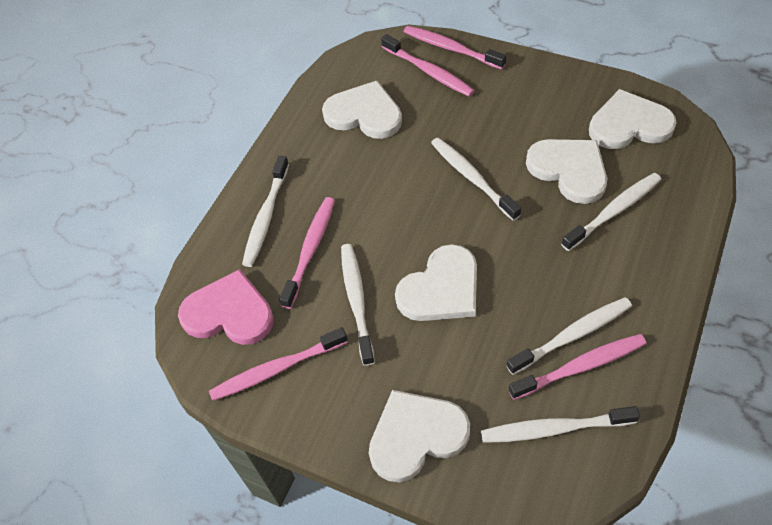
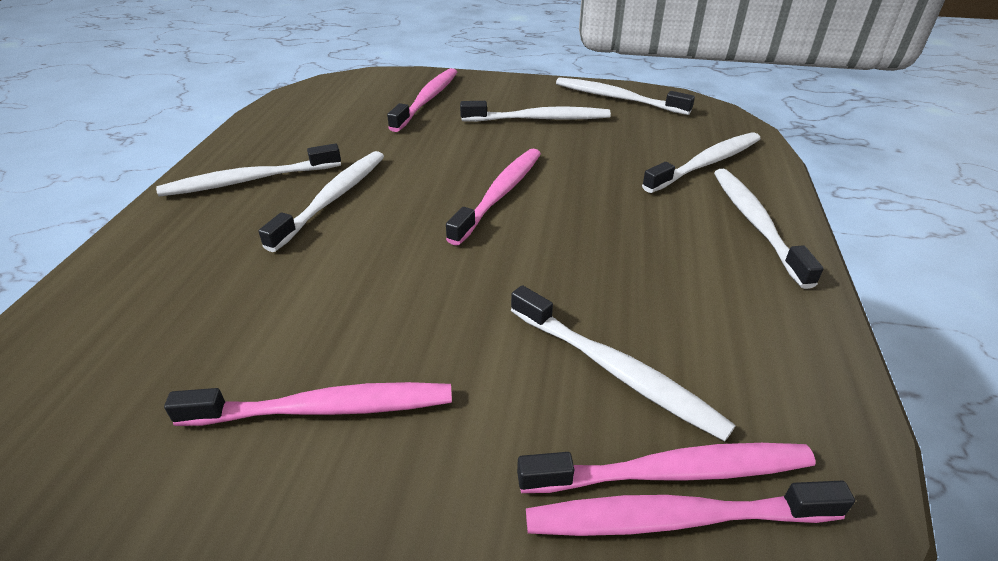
pink heart: [178,269,274,345] = 1 -> none = 0
white heart: [322,81,402,139] [369,390,470,482] [395,244,477,321] [526,139,607,204] [589,89,676,149] = 5 -> none = 0
white toothbrush: [242,156,289,267] [341,244,375,366] [431,138,521,221] [481,406,640,443] [506,297,632,375] [561,173,661,251] = 6 -> [156,144,341,197] [258,151,384,252] [460,101,611,122] [511,285,736,441] [556,77,695,115] [642,132,761,193] [714,169,824,289] = 7

